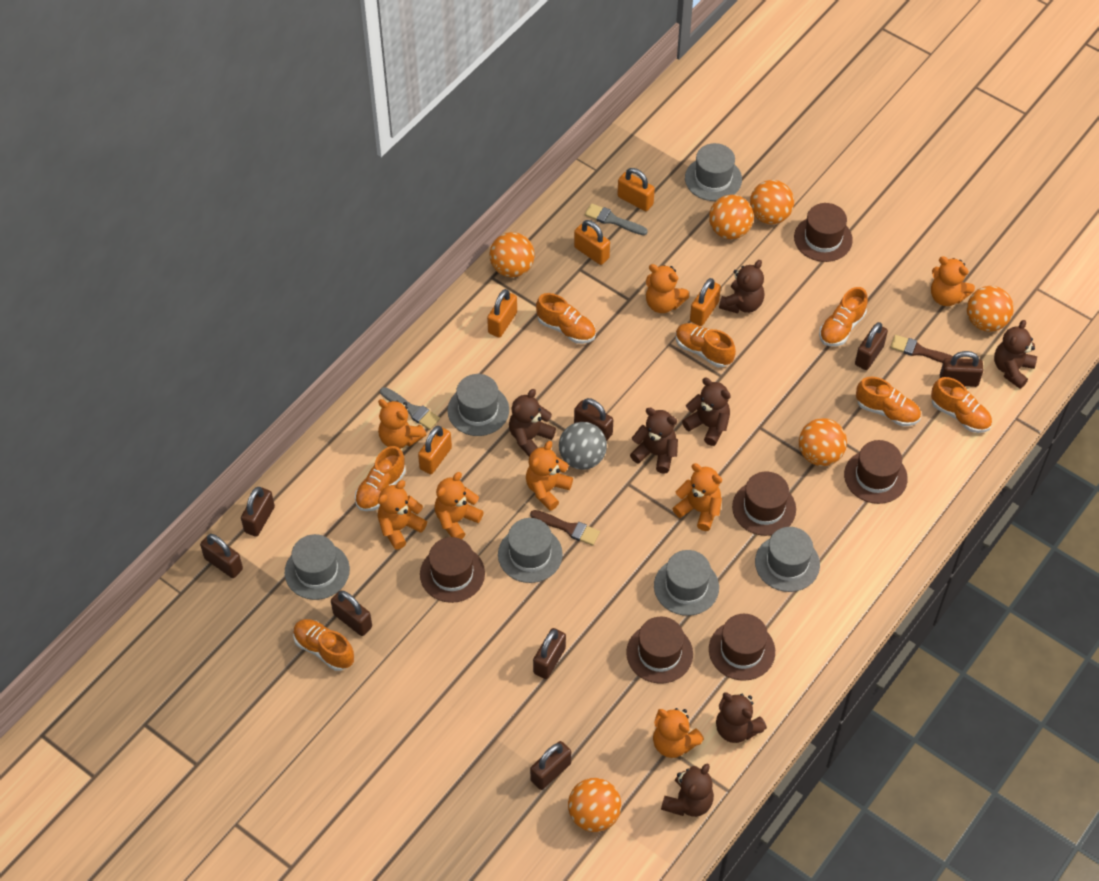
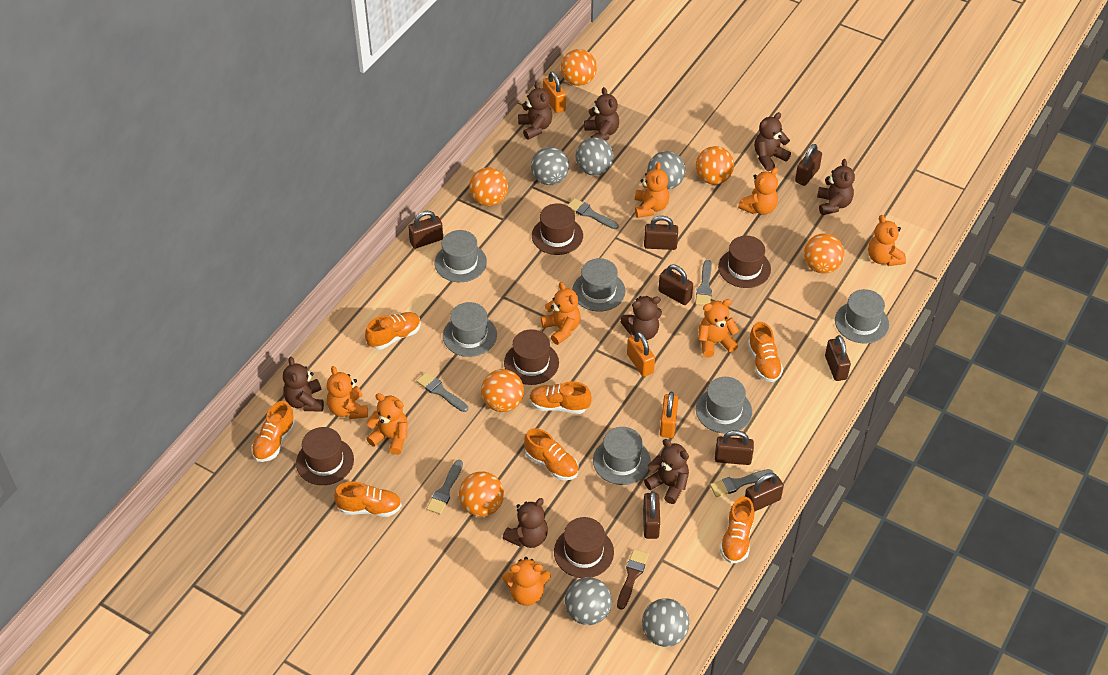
brown brush: [530,510,600,546] [890,335,953,363] = 2 -> [617,549,649,610] = 1
brown hat: [420,537,485,603] [626,617,693,684] [709,614,775,681] [732,471,796,536] [794,203,853,262] [844,440,908,504] = 6 -> [296,427,354,485] [504,329,559,385] [532,203,583,255] [554,517,614,578] [718,236,771,288] = 5
brown teddy bear: [509,389,556,457] [630,408,678,474] [661,763,714,817] [682,378,731,446] [716,692,767,743] [719,260,764,313] [994,320,1037,389] = 7 -> [283,357,324,412] [503,498,548,548] [518,82,552,140] [584,87,619,141] [621,296,662,340] [644,439,689,504] [754,112,791,171] [817,159,855,215] = 8
grey ball: [559,422,607,470] = 1 -> [531,147,569,185] [565,577,612,625] [576,137,614,176] [642,598,690,647] [647,151,686,189] = 5
grey brush: [380,387,440,430] [585,203,648,235] = 2 -> [416,372,468,412] [427,460,463,515] [567,198,619,229] [695,260,712,306] [710,469,774,497] = 5
orange padlock: [418,426,452,474] [487,289,517,338] [574,220,610,265] [617,168,655,211] [690,278,721,326] = 5 -> [543,72,566,113] [627,332,655,377] [660,392,679,438] = 3

